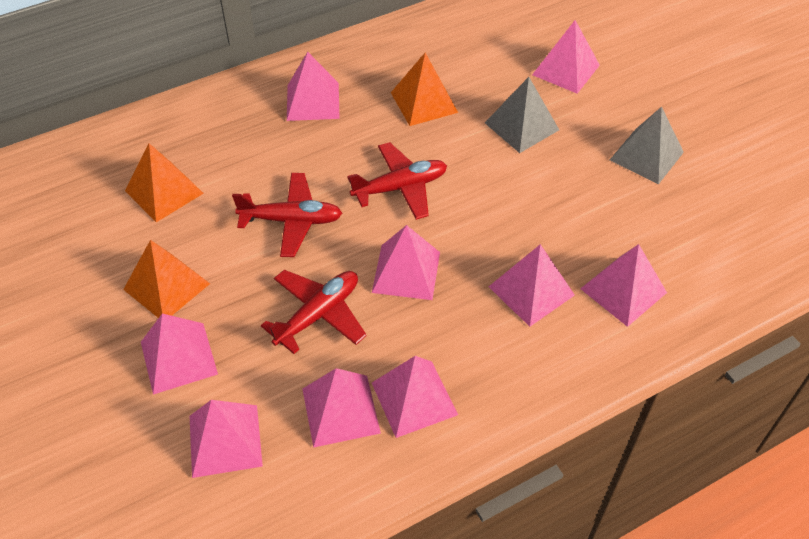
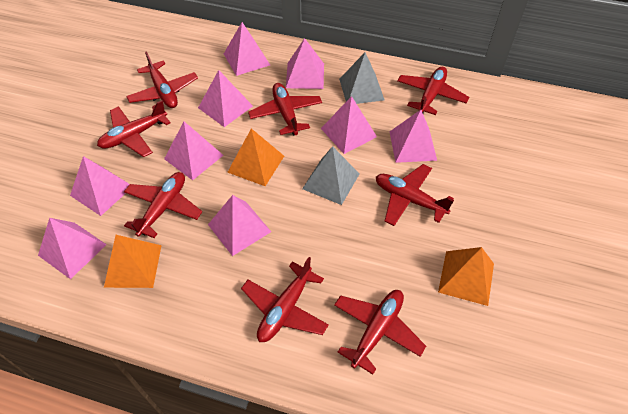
red plane: [232,173,342,257] [261,270,367,354] [347,142,447,220] = 3 -> [97,100,171,157] [124,172,202,238] [126,51,198,108] [241,257,329,342] [248,83,322,135] [334,290,426,375] [376,164,454,226] [397,67,469,115] = 8

